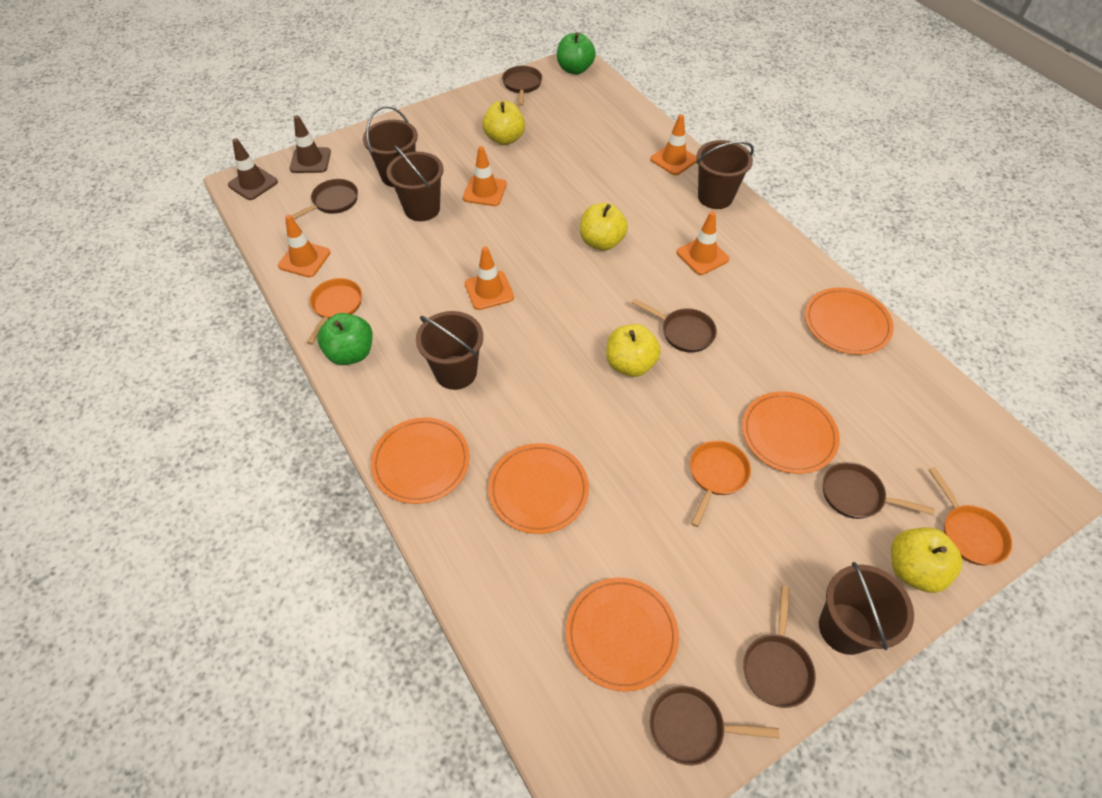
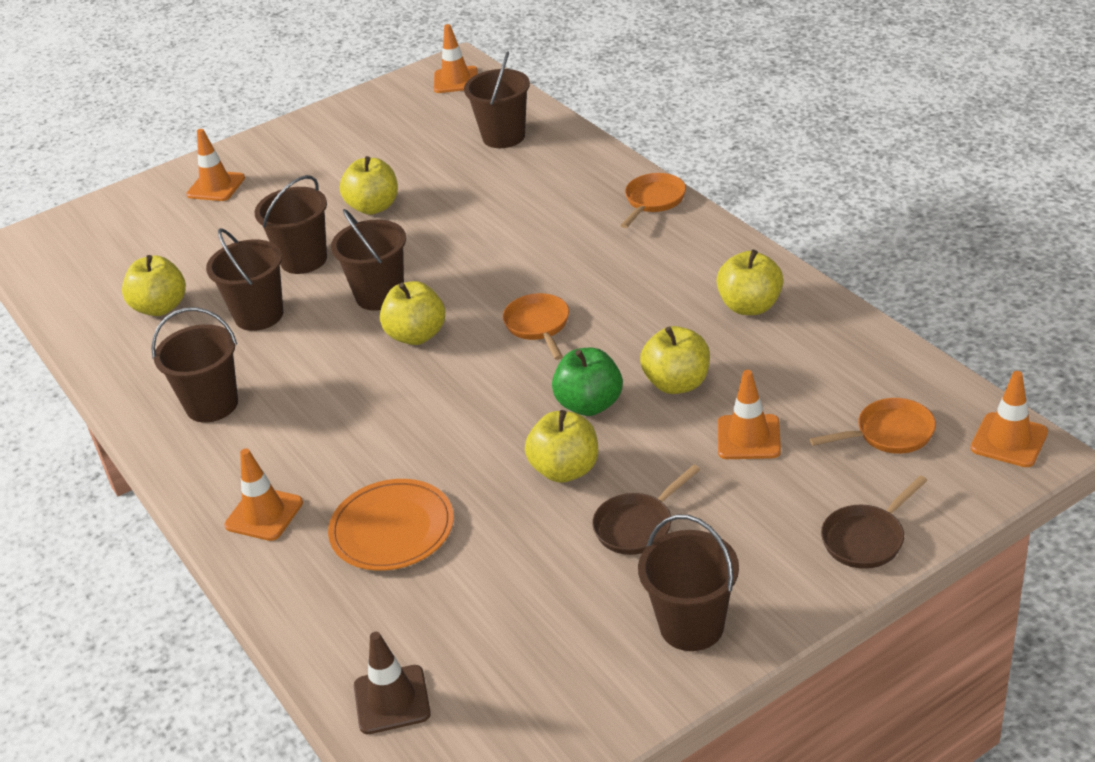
brown bucket: [363,106,418,187] [387,145,443,221] [416,311,483,390] [696,140,754,209] [819,562,914,655] = 5 -> [151,307,238,423] [206,228,283,331] [254,175,327,274] [331,209,406,311] [464,51,530,148] [638,515,739,651] = 6
brown pan: [292,179,358,220] [502,66,542,106] [632,298,717,353] [650,686,779,765] [743,586,816,708] [823,462,934,519] = 6 -> [592,465,700,555] [821,475,928,569] = 2
brown traffic cone: [228,138,278,200] [290,115,331,173] = 2 -> [354,632,431,734] = 1
green apple: [317,313,373,365] [557,32,596,74] = 2 -> [552,348,623,416] = 1
orange plate: [371,417,470,504] [488,443,589,534] [566,578,679,692] [742,391,840,474] [805,287,894,355] = 5 -> [328,479,454,571] = 1
yellow apple: [482,101,525,145] [580,203,628,251] [606,324,661,377] [891,527,963,593] = 4 -> [122,255,186,316] [340,156,398,215] [380,281,445,345] [525,410,598,483] [640,326,710,394] [716,250,784,315] = 6

